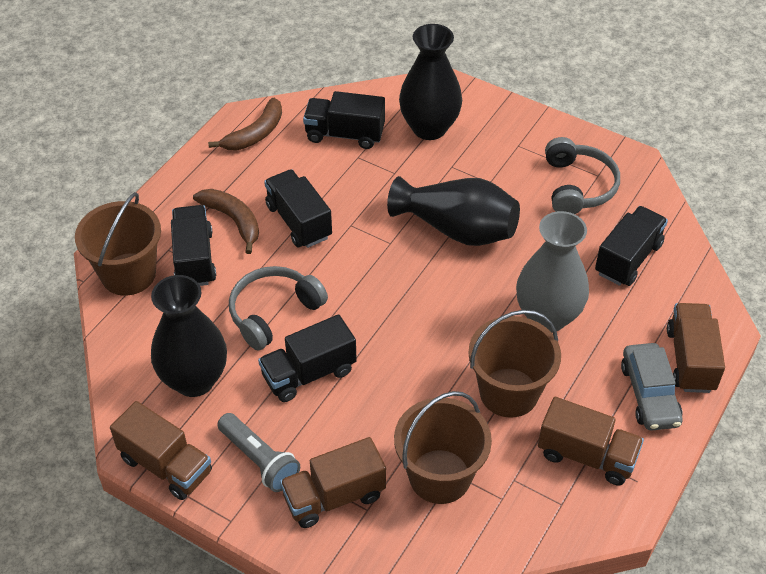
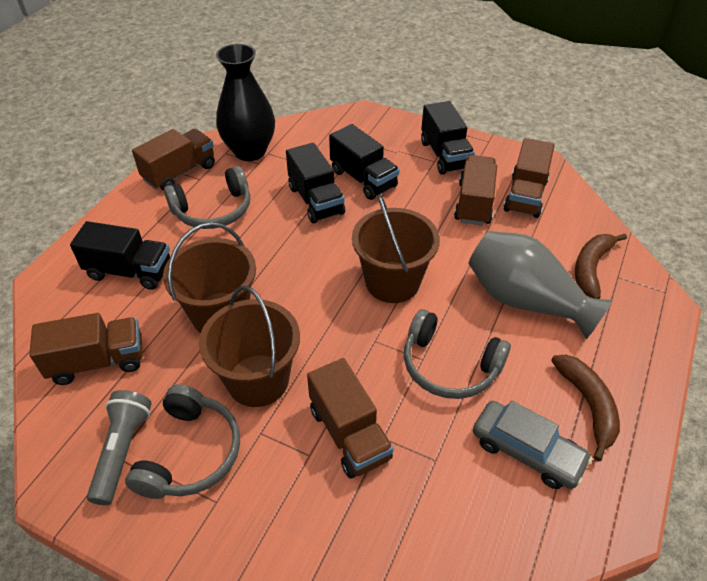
black truck: [171,205,216,286] [258,314,357,402] [264,169,332,248] [303,91,385,149] [595,206,668,286] = 5 -> [70,221,170,290] [286,143,345,223] [329,124,400,200] [421,101,475,175] = 4
black vase: [151,275,227,397] [387,176,520,246] [399,24,462,140] = 3 -> [216,44,275,161] = 1
brown truck: [110,401,212,500] [280,437,386,528] [538,397,644,485] [667,303,725,393] = 4 -> [29,313,142,385] [132,129,215,191] [307,358,393,478] [454,155,497,225] [503,138,555,218] = 5
grey headphones: [229,266,328,351] [545,137,620,214] = 2 -> [125,384,240,499] [164,166,250,229] [404,309,511,399] = 3

